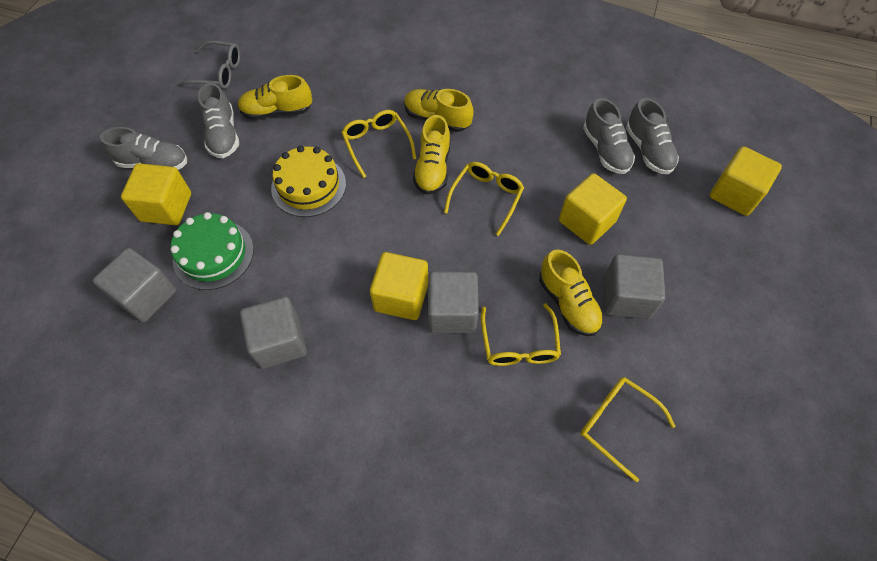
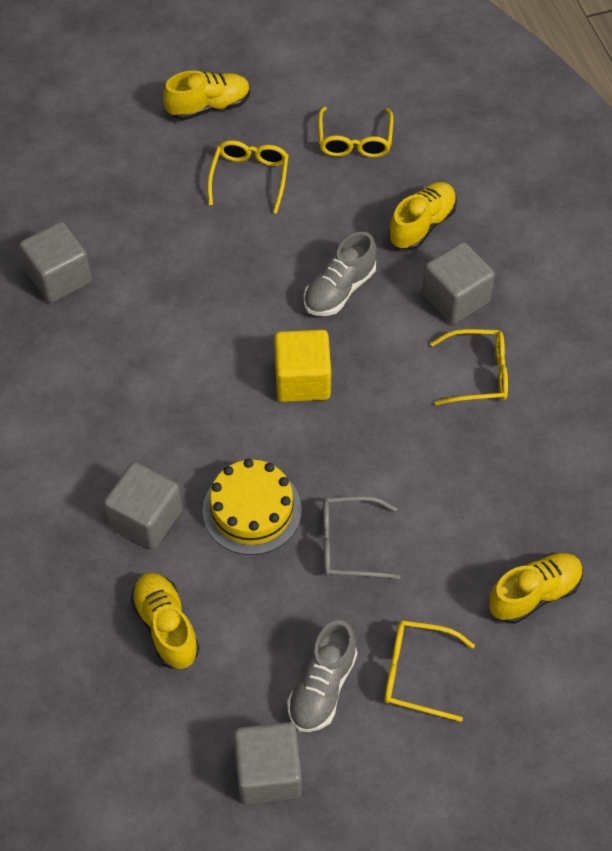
green cake: [171,212,254,290] = 1 -> none = 0
grey shoe: [100,127,187,170] [198,83,239,158] [583,98,635,174] [626,98,679,174] = 4 -> [287,620,357,732] [304,232,377,316] = 2
yellow cube: [121,163,191,225] [370,252,428,320] [559,173,627,245] [710,146,782,216] = 4 -> [274,330,331,402] = 1

